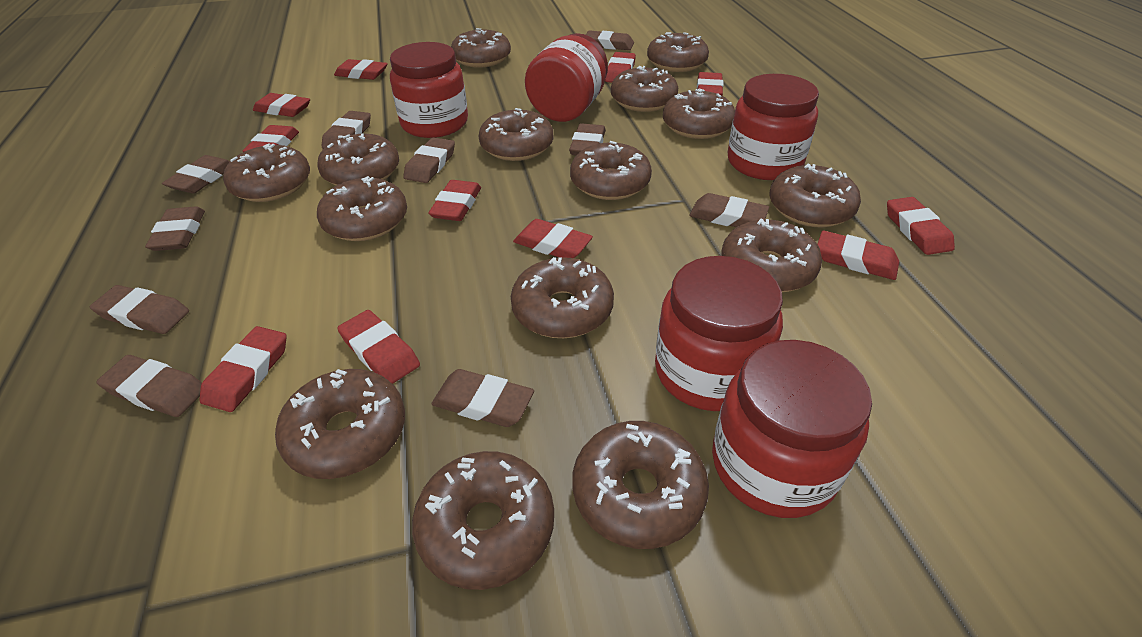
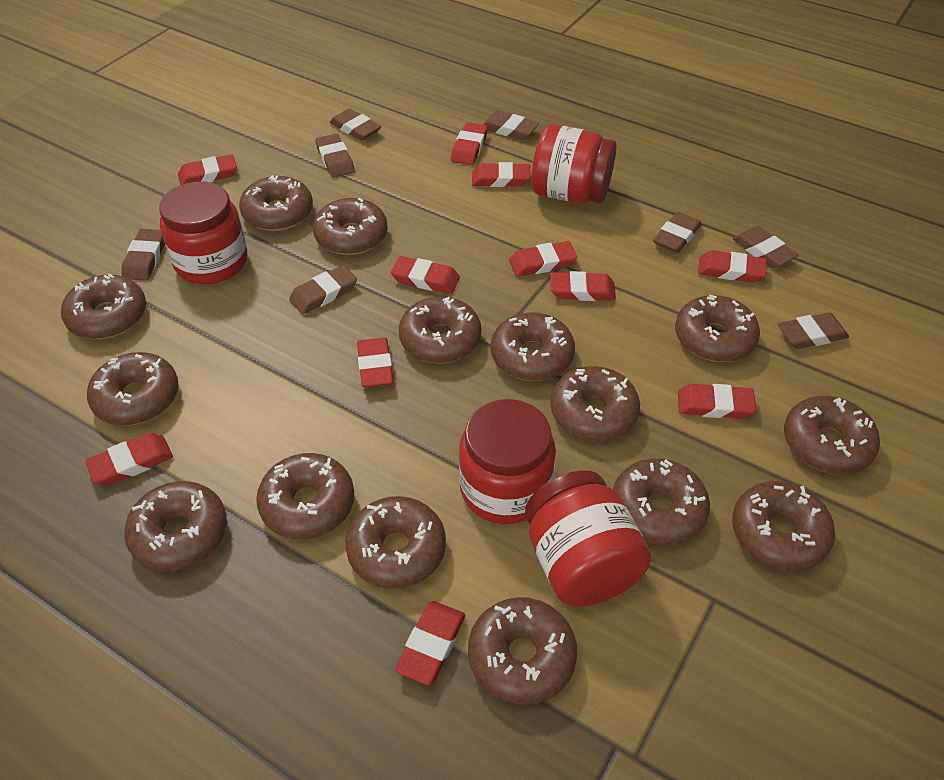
brown eraser: [90,285,189,334] [96,355,202,417] [145,206,205,251] [162,155,230,193] [322,111,371,149] [403,137,455,183] [432,369,534,427] [569,123,606,155] [586,30,634,50] [689,193,769,227] = 10 -> [121,229,165,281] [289,265,357,314] [315,134,355,178] [330,109,381,141] [483,111,539,140] [653,212,702,253] [733,226,798,268] [778,312,849,349] = 8
red jar: [390,42,468,138] [525,33,608,122] [655,256,783,411] [712,340,872,518] [728,74,819,180] = 5 -> [159,182,247,284] [459,399,556,524] [525,470,651,607] [531,124,616,204] = 4

